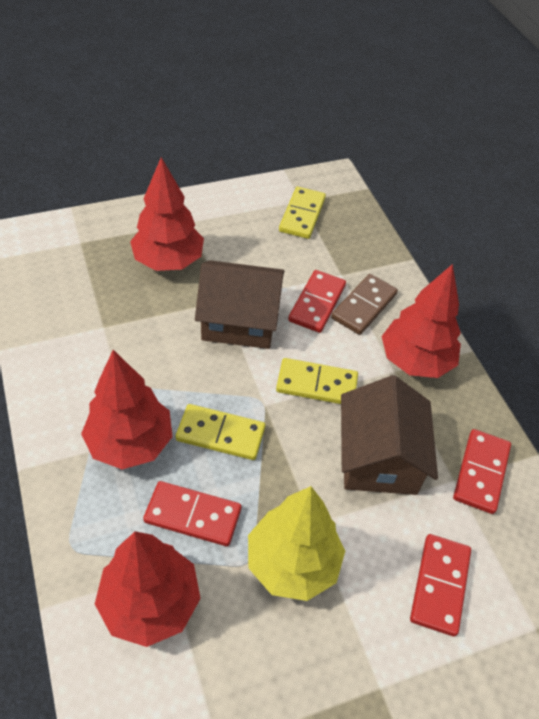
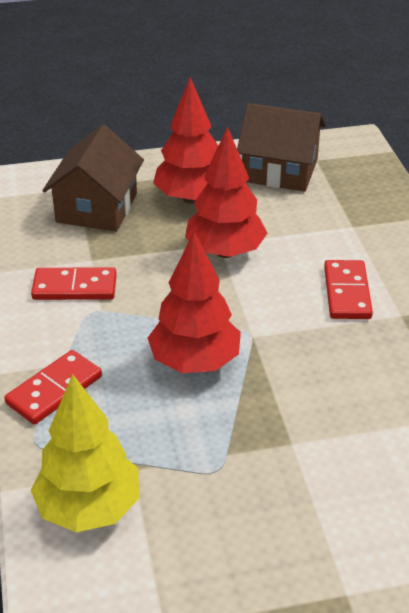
brown domino: [331,274,398,335] = 1 -> none = 0
red domino: [143,481,241,546] [288,270,346,333] [410,534,471,637] [453,429,511,514] = 4 -> [4,350,102,425] [31,267,117,300] [324,260,373,319] = 3
red tree: [81,350,172,469] [95,531,201,647] [130,157,204,271] [382,264,461,378] = 4 -> [148,232,241,373] [153,77,218,204] [185,127,268,258] = 3
yellow domino: [176,404,265,460] [276,358,358,404] [279,187,326,239] = 3 -> none = 0

